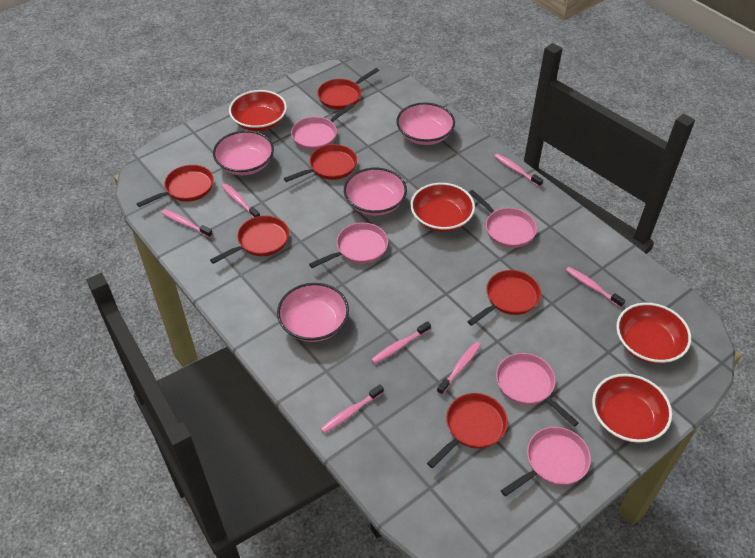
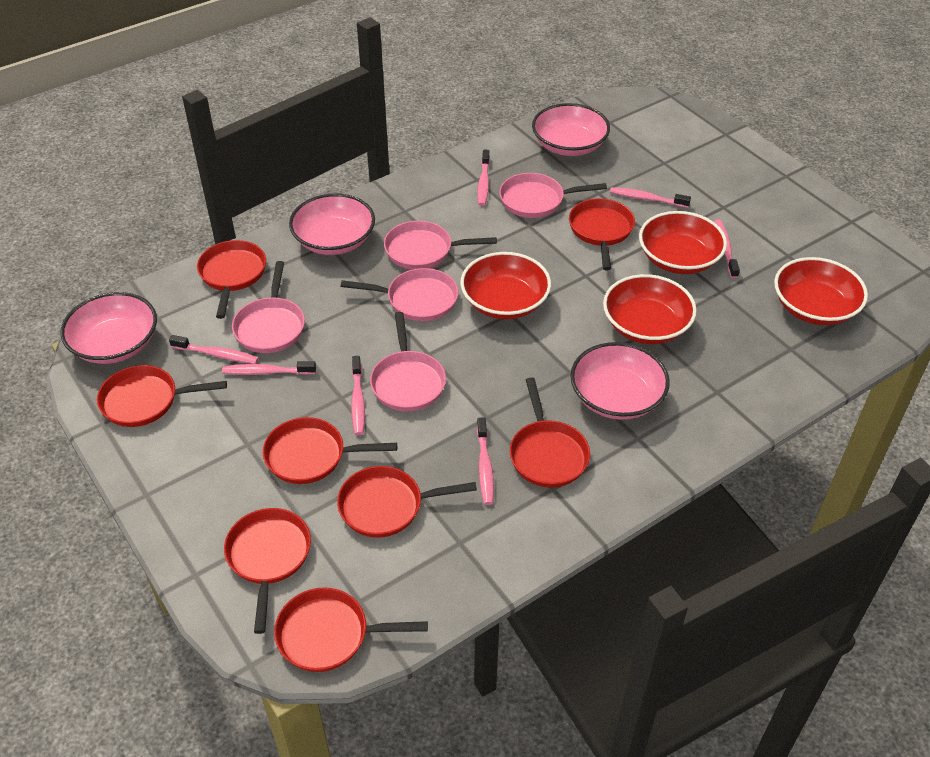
red pan: [136,165,213,207] [210,216,289,264] [284,144,357,182] [317,68,379,110] [427,393,508,468] [467,270,541,326] = 6 -> [97,365,227,427] [197,240,266,319] [224,508,311,634] [263,417,397,484] [274,587,428,672] [337,466,477,538] [510,378,590,488] [569,198,635,270] = 8

